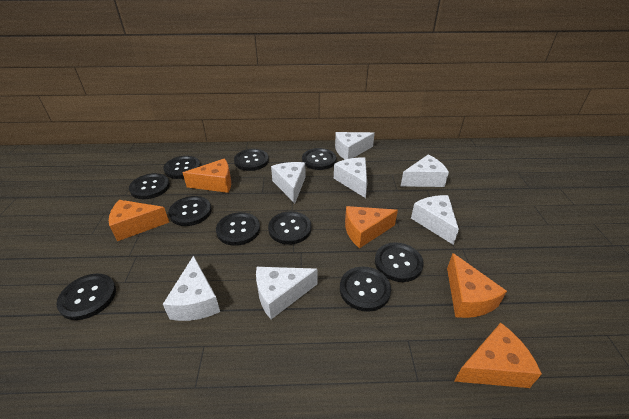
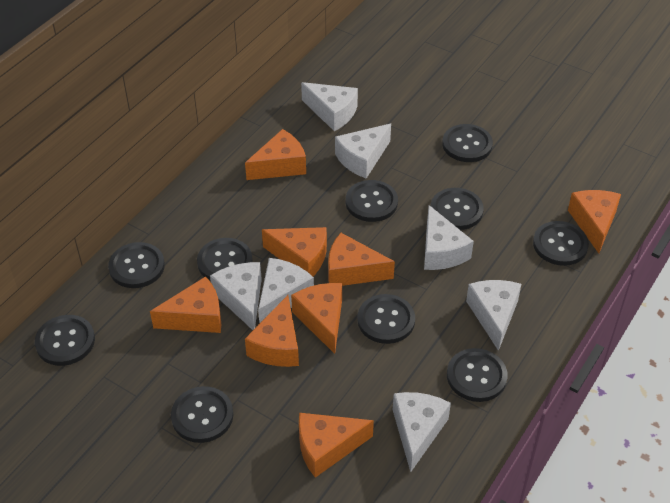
orange cheese: [109,200,169,241] [183,158,231,193] [345,206,398,248] [447,253,507,318] [454,323,542,388] = 5 -> [150,276,221,333] [245,129,306,180] [245,295,299,367] [262,227,327,276] [291,283,342,354] [299,413,374,478] [328,233,395,286] [568,190,621,253] = 8

